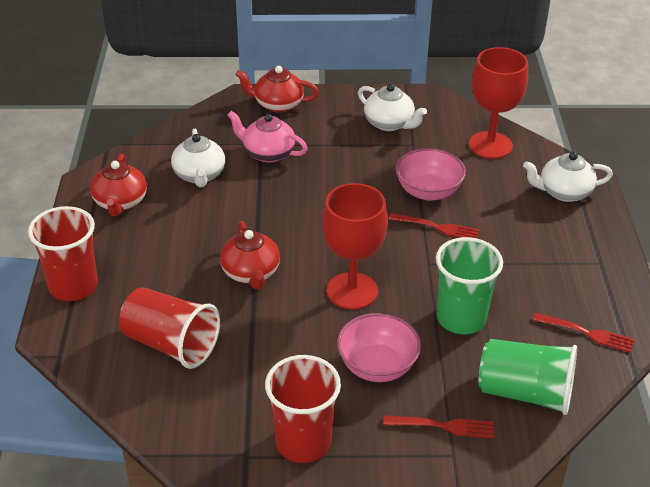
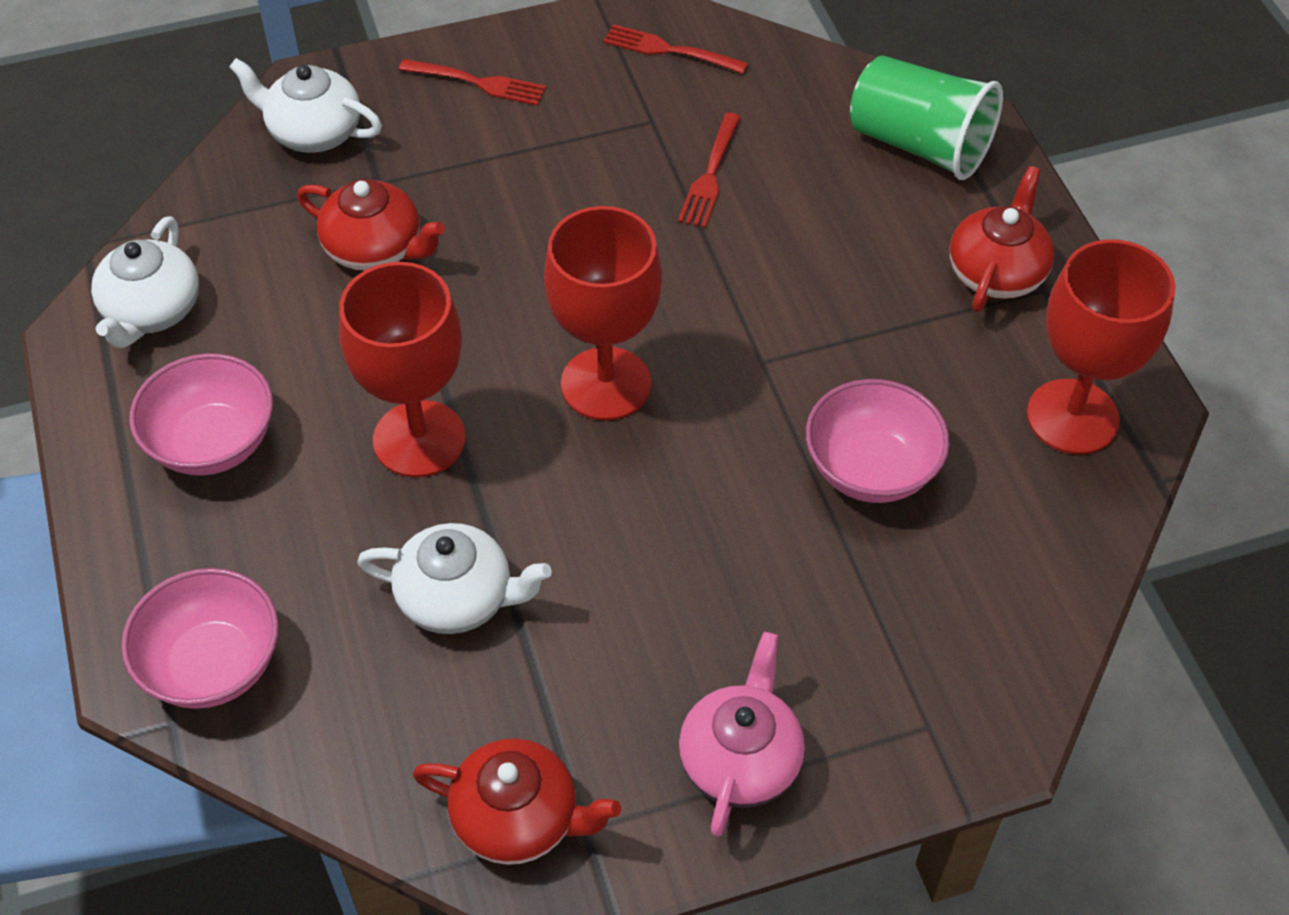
green cup: [436,237,503,334] [478,339,577,415] = 2 -> [850,55,1003,180] = 1
pink bowl: [337,313,421,382] [396,148,466,201] = 2 -> [121,568,279,709] [129,353,273,476] [806,379,950,503] = 3
red cup: [28,206,98,301] [119,287,220,369] [265,355,341,463] = 3 -> none = 0
red goblet: [322,183,388,310] [469,47,528,159] = 2 -> [339,262,466,478] [544,206,662,421] [1027,239,1175,454] = 3

